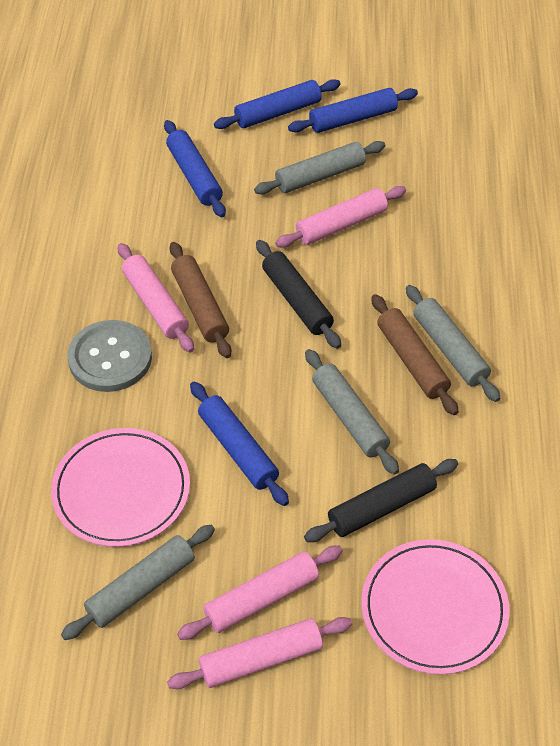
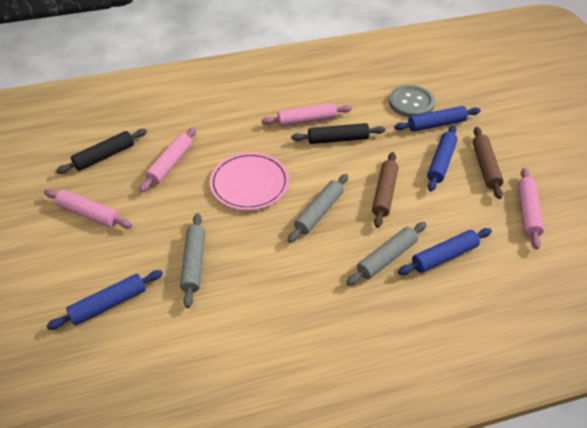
grey rolling pin: [61,525,215,640] [254,141,385,194] [305,349,399,475] [406,285,500,402] = 4 -> [180,213,205,308] [288,174,348,243] [346,222,427,286] = 3
pink plate: [51,428,190,547] [361,539,510,675] = 2 -> [210,152,289,210] = 1

